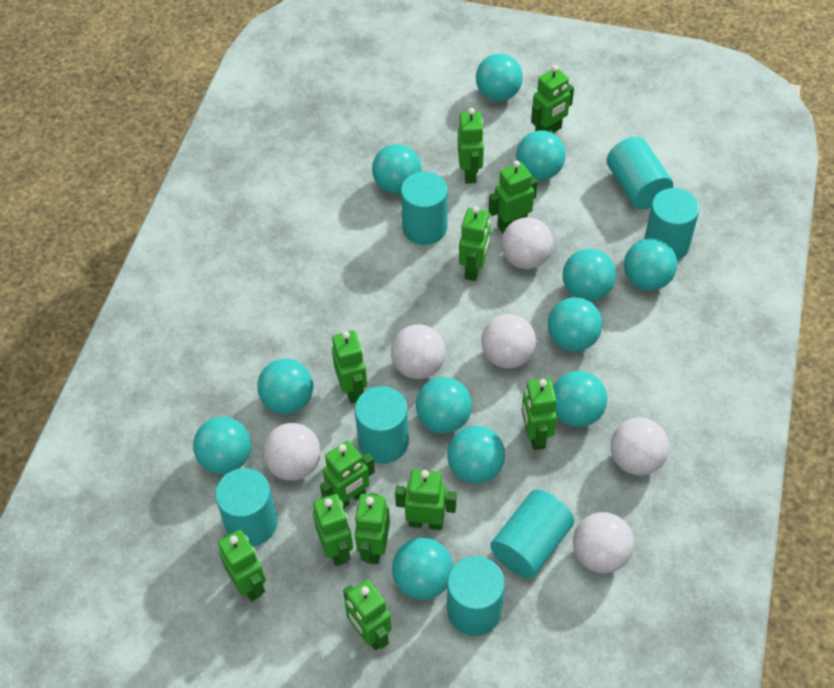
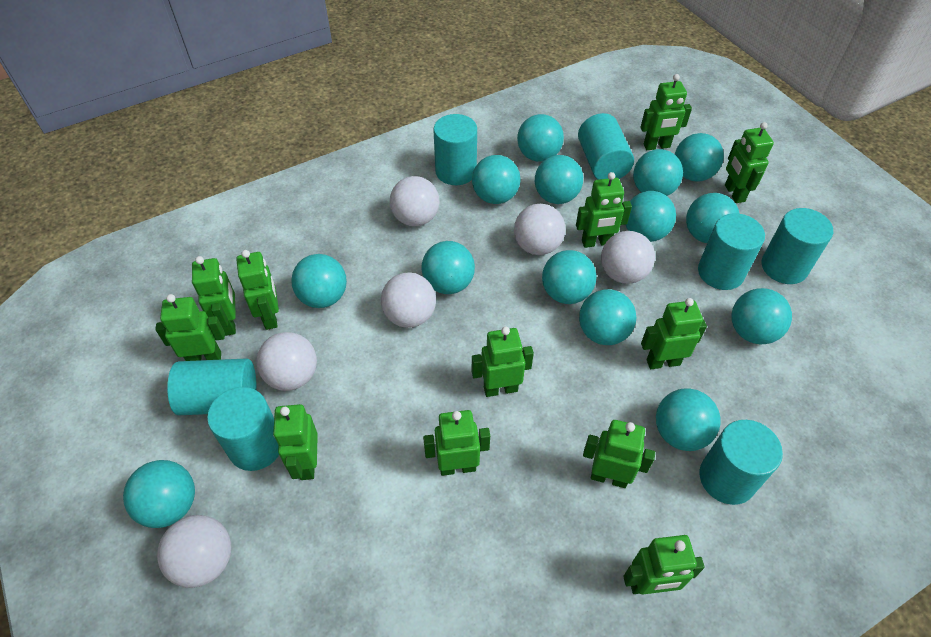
turquoise ball: [193,417,251,474] [257,359,313,414] [372,144,421,194] [392,538,453,600] [416,377,472,433] [447,426,505,484] [476,53,523,102] [516,130,566,180] [548,297,602,351] [553,371,607,427] [563,248,616,301] [624,238,677,291] = 12 -> [123,460,195,528] [291,254,347,308] [421,241,475,294] [472,155,521,204] [517,114,564,162] [535,155,583,204] [542,250,597,304] [579,289,636,345] [625,191,676,242] [633,149,683,196] [656,388,721,451] [675,133,724,181] [686,193,739,243] [731,288,792,344] = 14

